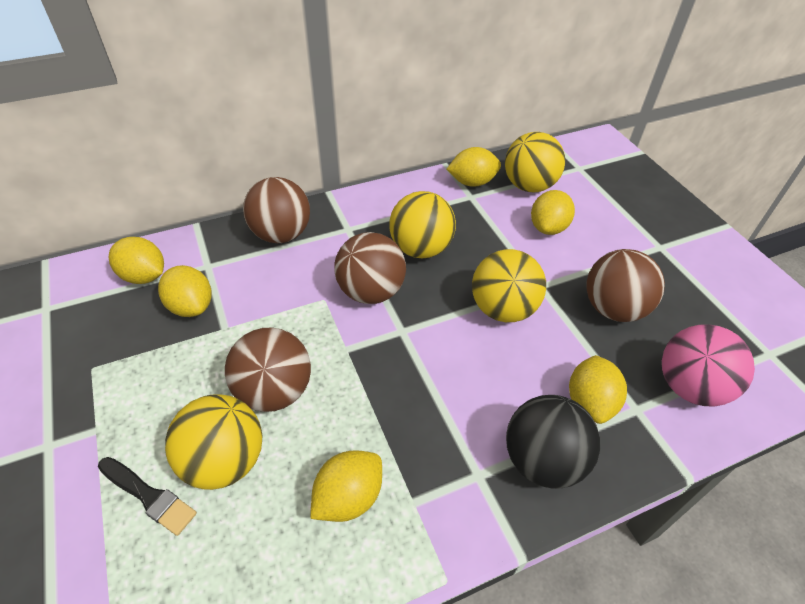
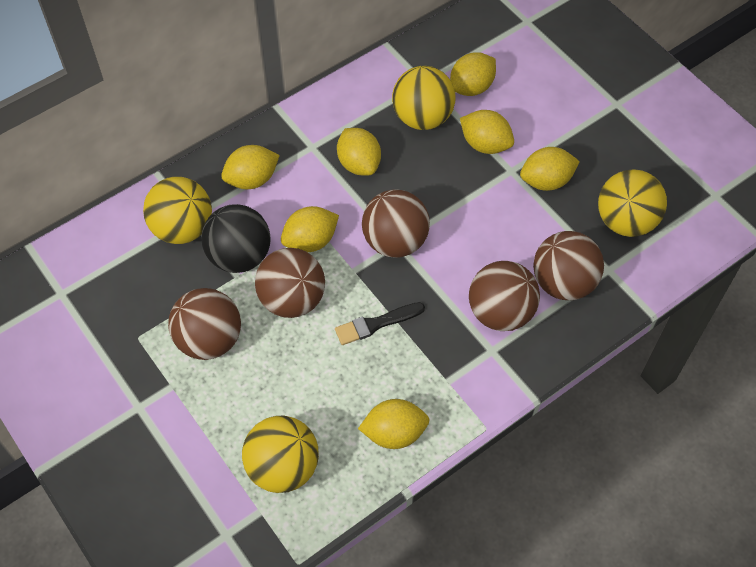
brown ball: [225,327,311,412] [243,177,310,243] [334,232,406,304] [586,249,665,322] = 4 -> [168,288,241,360] [255,248,325,318] [362,189,430,258] [469,261,540,331] [533,231,604,300] = 5
pink ball: [662,324,755,406] = 1 -> none = 0
yellow lemon: [109,237,164,284] [158,265,212,317] [310,450,382,522] [447,147,501,187] [531,190,575,235] [569,355,627,424] = 6 -> [221,145,280,189] [281,206,339,252] [337,128,381,176] [358,399,430,449] [450,52,496,96] [460,110,514,154] [520,147,580,191] = 7

